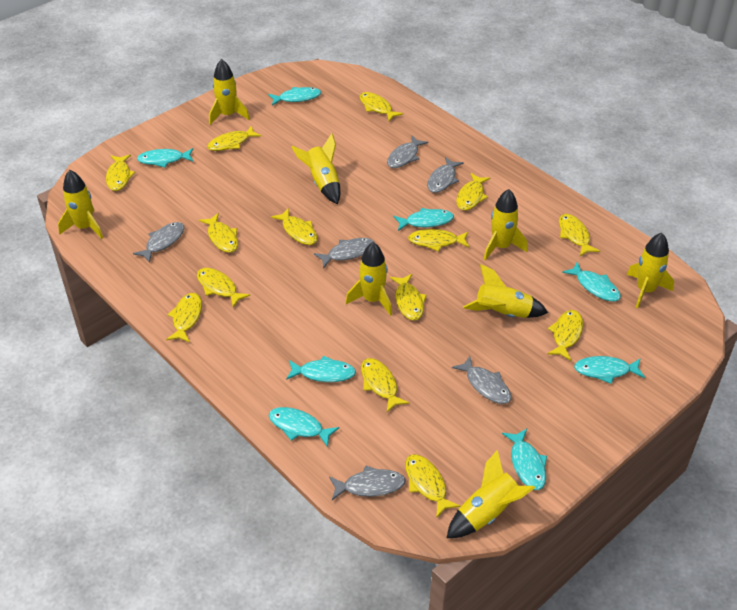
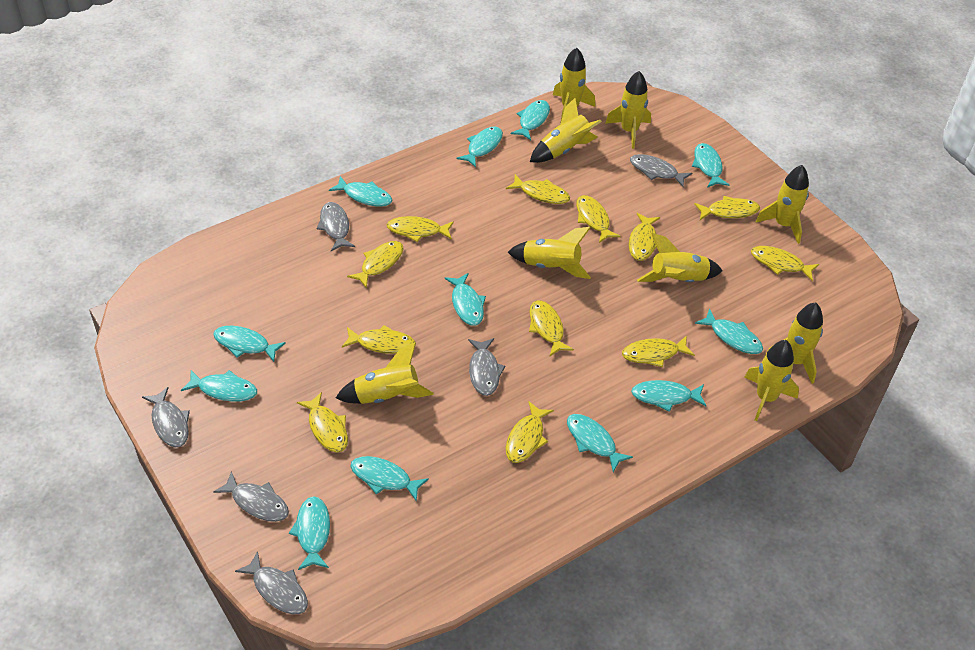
turquoise fish: [137,148,194,168] [268,87,321,106] [269,407,339,447] [286,356,356,382] [394,208,454,231] [502,429,547,490] [562,261,621,302] [574,356,645,384] = 8 -> [181,370,257,402] [213,326,286,362] [289,496,330,570] [329,176,392,207] [350,456,429,502] [444,273,486,326] [456,126,503,167] [511,100,550,140] [567,414,633,472] [631,380,707,412] [692,143,729,188] [695,308,763,354] = 12
yellow fish: [106,155,135,191] [166,293,202,342] [197,268,250,307] [199,213,238,253] [207,125,261,151] [271,208,318,245] [359,92,403,121] [361,358,409,412] [390,274,427,320] [405,454,460,518] [408,229,469,252] [456,173,490,211] [547,310,583,361] [559,214,600,256] = 14 -> [297,392,348,452] [342,325,415,354] [347,241,403,288] [387,216,454,242] [506,174,570,204] [506,401,554,463] [529,300,574,357] [576,195,621,243] [622,336,695,367] [629,213,660,261] [694,196,760,220] [751,246,819,281] = 12
yellow rocket: [58,170,103,239] [209,59,250,125] [292,133,340,204] [346,242,392,316] [447,450,535,538] [463,264,548,318] [484,189,528,260] [627,233,674,308] = 8 -> [336,342,434,404] [508,227,591,279] [530,98,602,163] [553,47,595,120] [605,71,651,149] [637,233,722,282] [745,340,799,421] [756,165,809,244] [764,302,823,384] = 9

